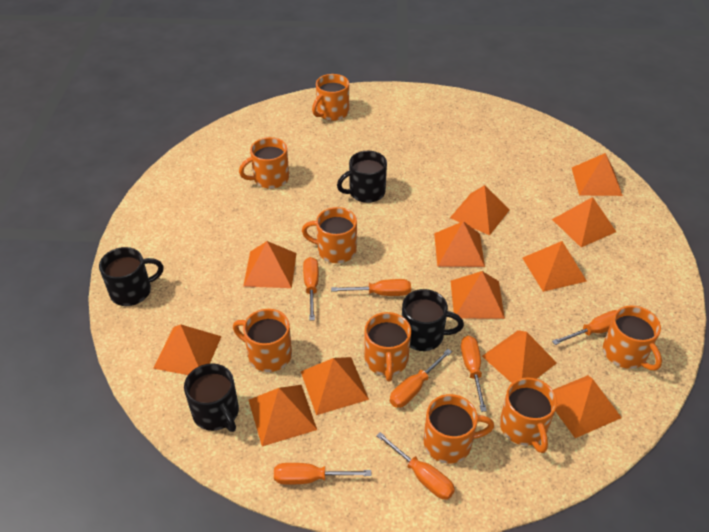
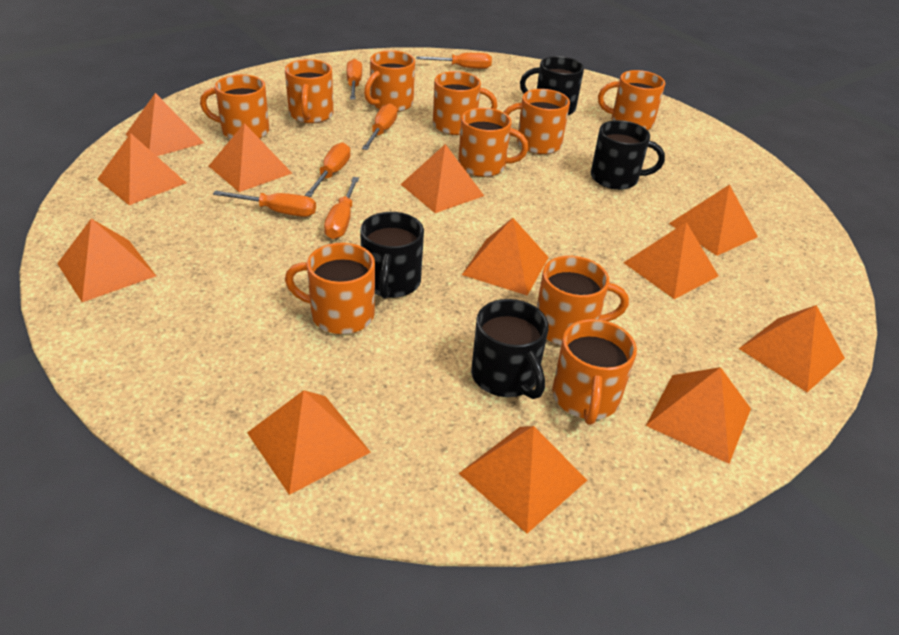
orange mug: [233,309,292,372] [239,137,289,189] [302,207,357,263] [312,74,349,121] [365,312,411,382] [424,394,494,463] [500,377,557,453] [603,305,662,371] = 8 -> [200,74,269,139] [285,59,333,123] [285,243,375,334] [364,50,415,112] [433,71,497,135] [458,108,528,177] [504,89,570,154] [537,256,629,345] [552,319,637,425] [598,70,665,130] = 10
orange screwdriver: [274,463,371,485] [303,257,319,321] [331,279,411,296] [376,432,455,500] [390,349,452,408] [461,336,487,412] [552,310,617,345] = 7 -> [213,190,316,217] [305,142,351,197] [324,177,359,239] [347,59,362,100] [362,103,397,150] [416,53,492,69] = 6

